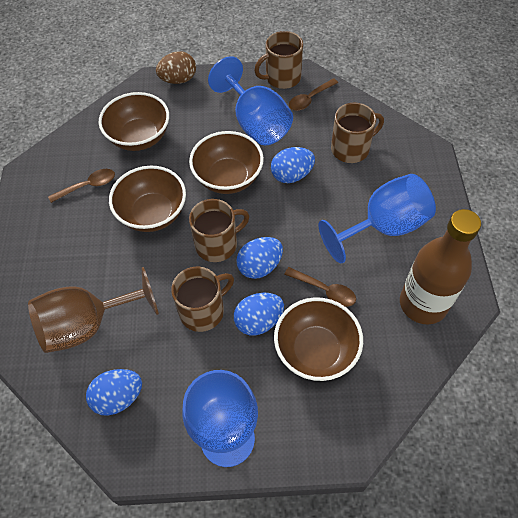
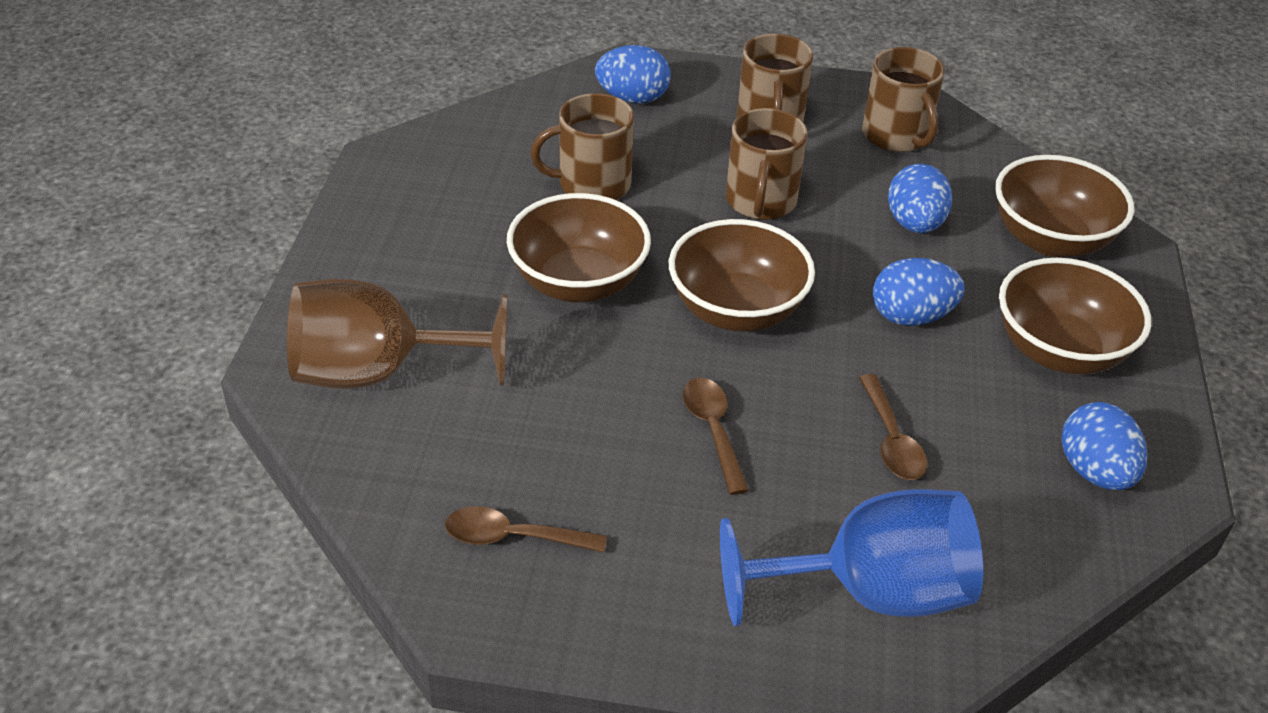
blue goblet: [182,370,258,467] [208,56,293,145] [319,174,436,263] = 3 -> [720,489,983,626] = 1
brown bottle: [400,209,481,324] = 1 -> none = 0
brown egg: [156,51,196,84] = 1 -> none = 0

